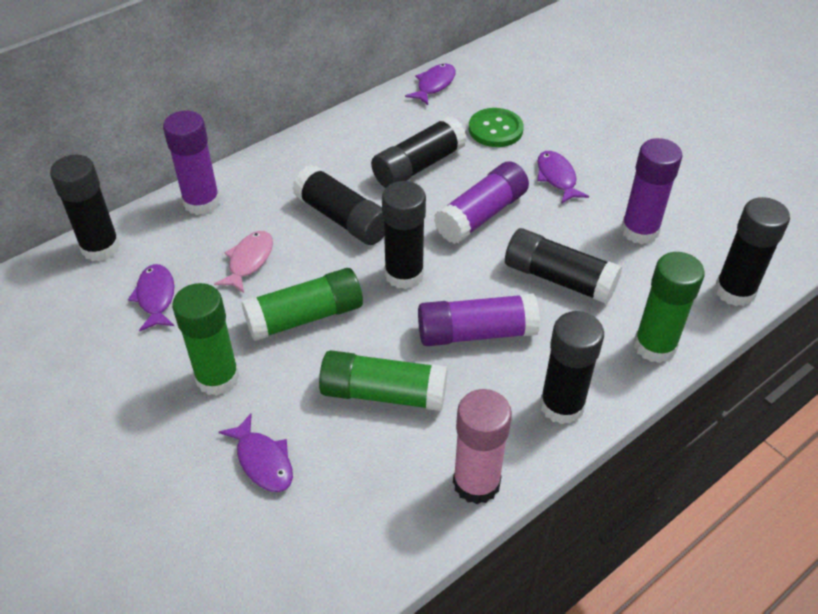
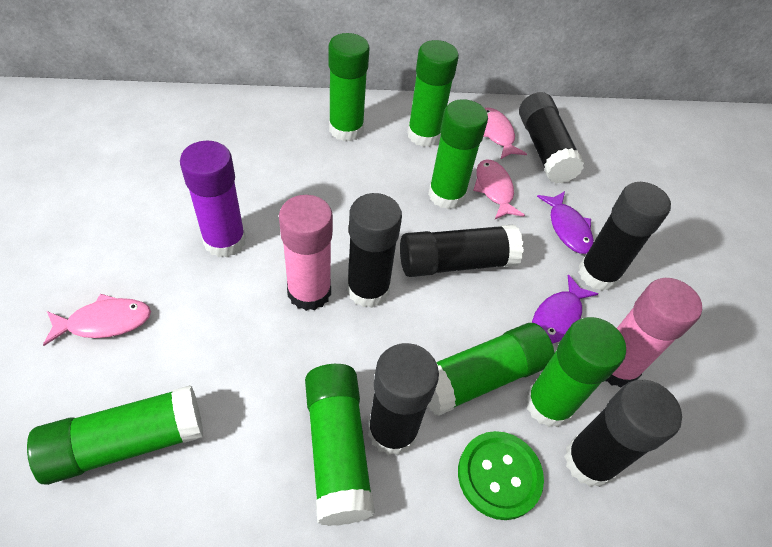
black glue stick: [50,155,120,261] [292,165,384,245] [371,116,467,188] [382,181,426,289] [505,228,622,304] [540,311,604,424] [714,197,790,306] = 7 -> [347,193,402,308] [368,343,439,456] [400,225,524,277] [519,92,584,183] [564,380,682,487] [578,182,671,291] = 6
green glue stick: [172,283,240,396] [241,268,363,341] [319,350,448,411] [634,252,705,363] = 4 -> [27,385,203,485] [305,364,375,526] [329,33,370,141] [407,40,459,147] [427,323,555,415] [428,99,488,209] [525,317,626,427] = 7
pink fish: [214,231,273,293] = 1 -> [43,294,151,346] [473,159,525,219] [483,108,527,159] = 3
pink glue stick: [453,389,512,504] = 1 -> [279,195,333,311] [605,278,702,387] = 2
purple fish: [128,264,174,331] [219,413,293,492] [405,63,456,105] [537,151,589,204] = 4 -> [532,274,598,344] [537,191,594,254] = 2
purple glue stick: [163,111,220,215] [418,293,540,346] [434,161,529,244] [621,138,682,244] = 4 -> [180,141,246,257] = 1

